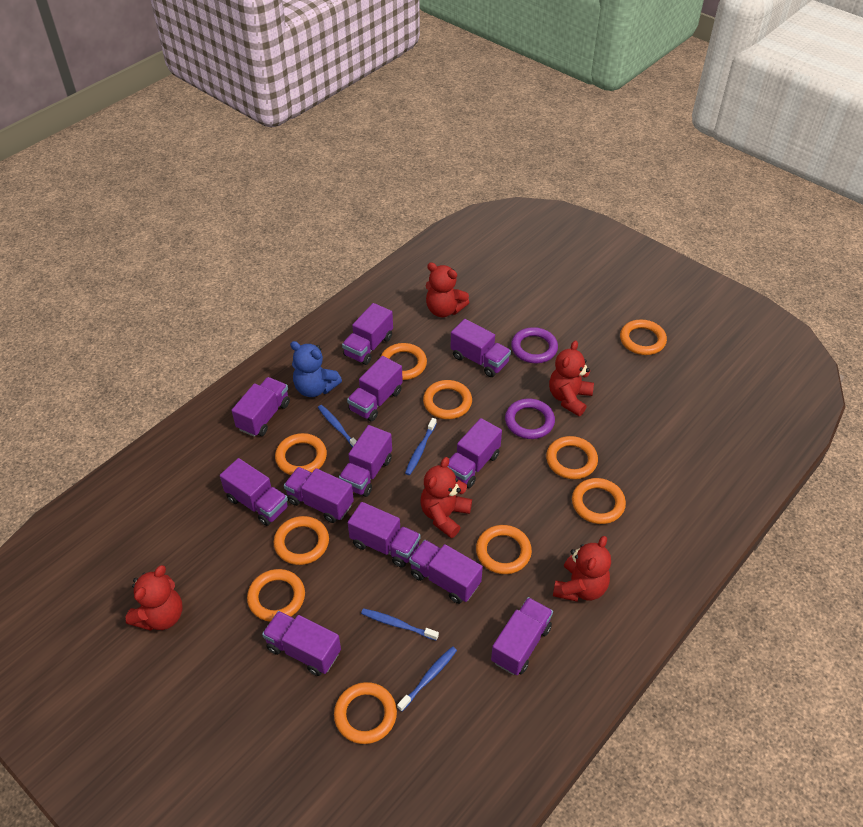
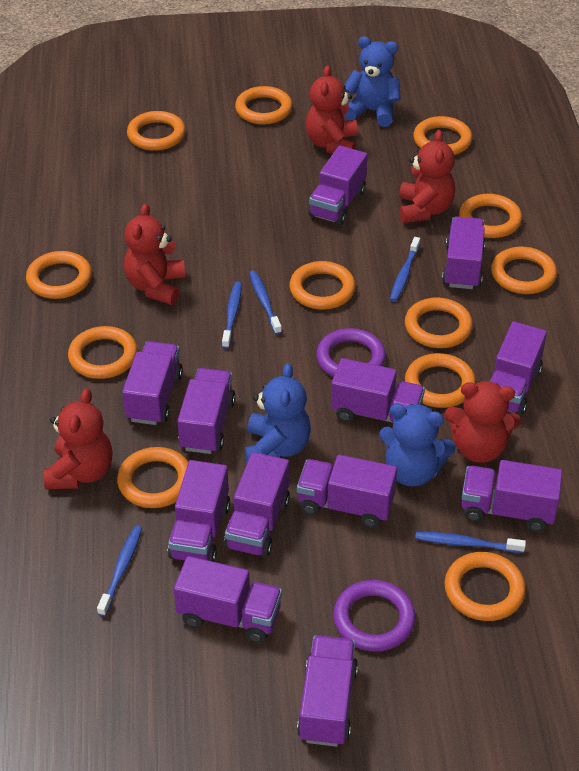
blue teddy bear: [290,341,342,397] = 1 -> [245,363,311,463] [344,36,401,127] [379,404,456,486] = 3
blue toothbrush: [318,405,357,448] [361,608,439,641] [397,646,457,712] [405,418,437,475] = 4 -> [97,526,142,616] [222,281,242,349] [249,271,282,335] [390,237,420,302] [415,532,526,553] = 5
orange ring: [247,569,305,622] [274,516,329,565] [275,433,327,475] [334,682,397,744] [381,343,427,380] [423,380,472,419] [476,525,532,574] [546,436,598,479] [572,478,626,524] [620,319,667,355] = 10 -> [26,251,92,299] [68,326,138,379] [117,447,188,508] [127,111,186,151] [235,86,292,125] [289,261,356,310] [405,298,473,348] [405,353,476,408] [413,116,472,155] [444,552,526,621] [459,194,522,238] [491,247,557,294] = 12

